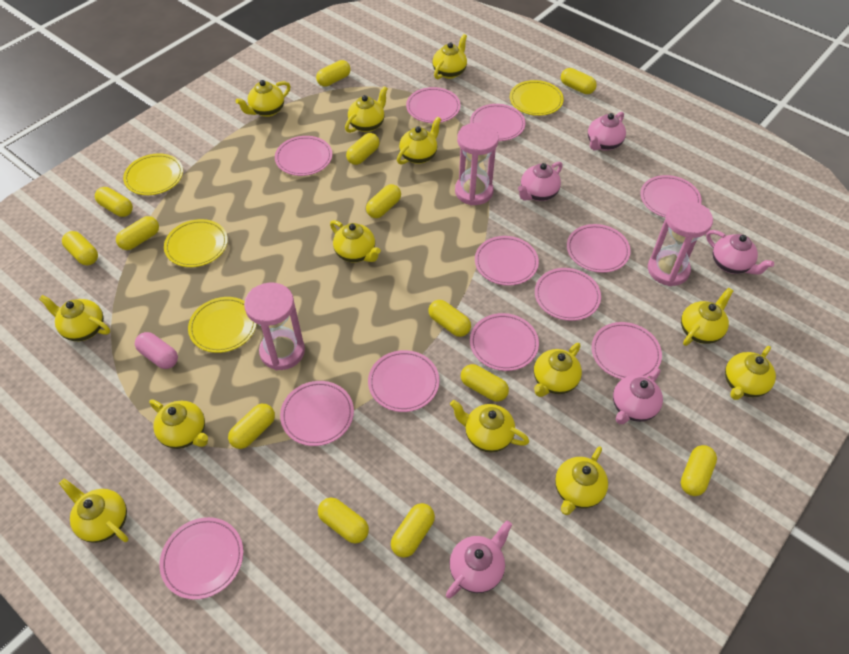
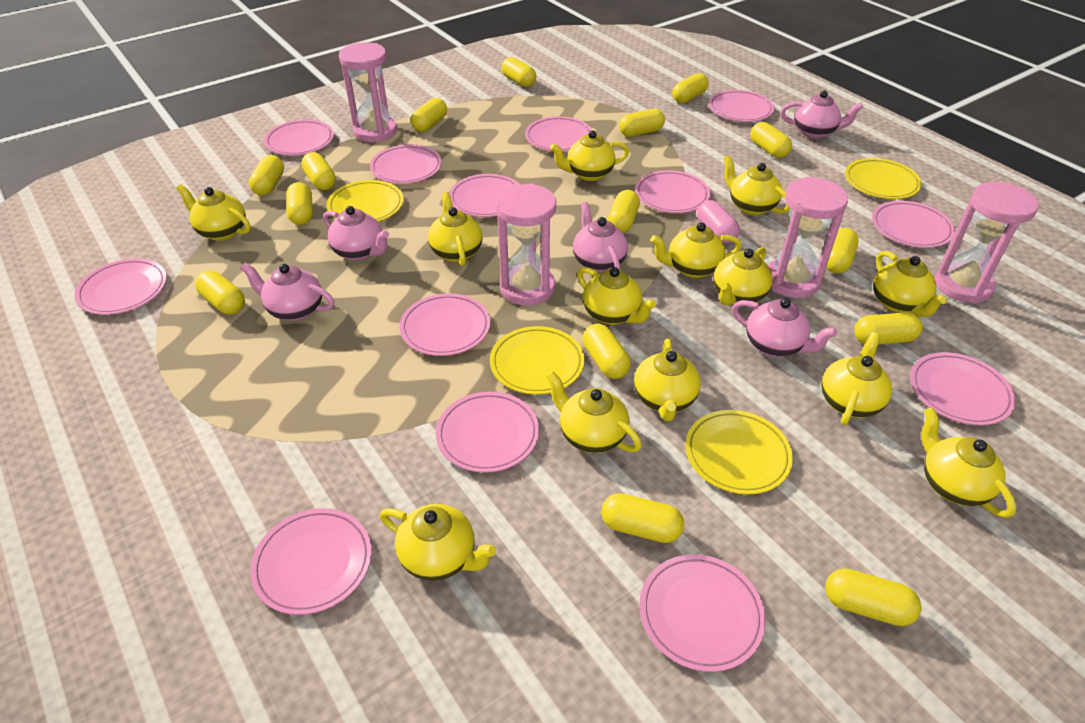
pink hourglass: [244,282,305,370] [455,122,499,206] [648,200,713,286] = 3 -> [339,42,397,142] [496,183,556,306] [768,177,848,298] [934,182,1039,304] = 4
pink plate: [160,517,243,600] [275,136,332,176] [280,381,354,446] [368,350,439,412] [406,87,460,123] [470,104,526,141] [470,313,539,371] [475,236,539,286] [535,268,601,321] [567,224,631,273] [591,322,662,380] [640,175,702,218] = 12 -> [74,258,167,315] [250,508,372,615] [264,120,334,155] [370,145,442,184] [400,293,490,356] [436,392,539,473] [449,174,520,217] [525,116,592,152] [635,170,710,213] [639,554,765,672] [709,90,774,122] [872,201,955,248] [910,352,1015,425] = 13
yellow capsule: [62,231,98,265] [95,187,133,217] [116,216,159,250] [228,404,275,449] [316,60,351,87] [318,498,369,543] [346,133,379,165] [366,184,401,218] [391,503,435,558] [428,300,471,337] [461,364,509,402] [561,68,597,94] [681,445,717,496] = 13 -> [195,271,245,315] [249,155,284,196] [286,182,313,225] [301,152,336,190] [411,98,447,132] [501,57,536,87] [583,324,631,379] [601,493,684,543] [608,190,640,233] [619,109,665,137] [672,73,709,103] [750,122,792,158] [825,568,922,626] [826,228,859,273] [854,312,923,345] = 15

